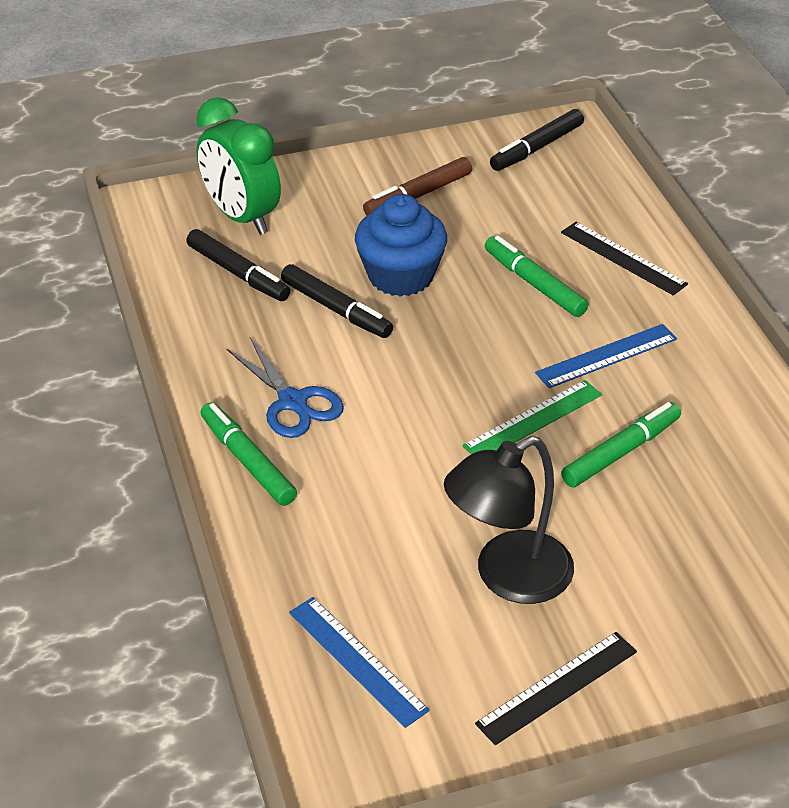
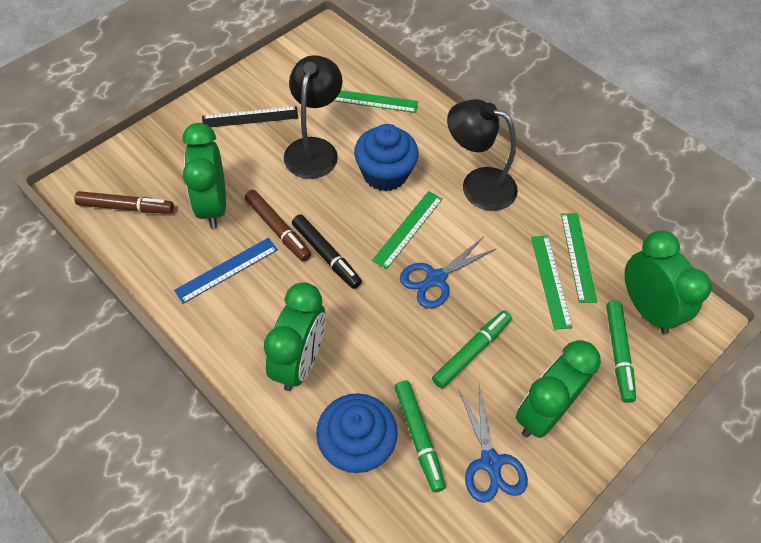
black lamp: [444,436,574,604] = 1 -> [284,55,343,179] [447,99,518,211] = 2
black marker: [186,229,290,301] [281,264,393,338] [490,109,584,171] = 3 -> [292,214,362,289] = 1
black ruler: [475,632,637,745] [561,222,688,295] = 2 -> [202,106,298,127] = 1
blue cupcake: [355,194,447,297] = 1 -> [316,393,398,473] [354,124,419,191] = 2
blue ruler: [289,597,430,728] [535,324,677,388] = 2 -> [174,238,278,304] = 1
blue scissors: [226,337,344,438] = 1 -> [400,237,497,309] [458,385,528,503] = 2
brown marker: [363,157,472,215] = 1 -> [74,191,174,213] [245,190,311,262] = 2
green clock: [196,97,281,235] = 1 -> [183,123,226,228] [264,282,326,391] [516,340,601,438] [625,230,712,334] = 4
green ruler: [462,380,602,454] = 1 -> [334,90,418,113] [372,191,443,269] [531,236,573,330] [561,213,597,303] = 4

